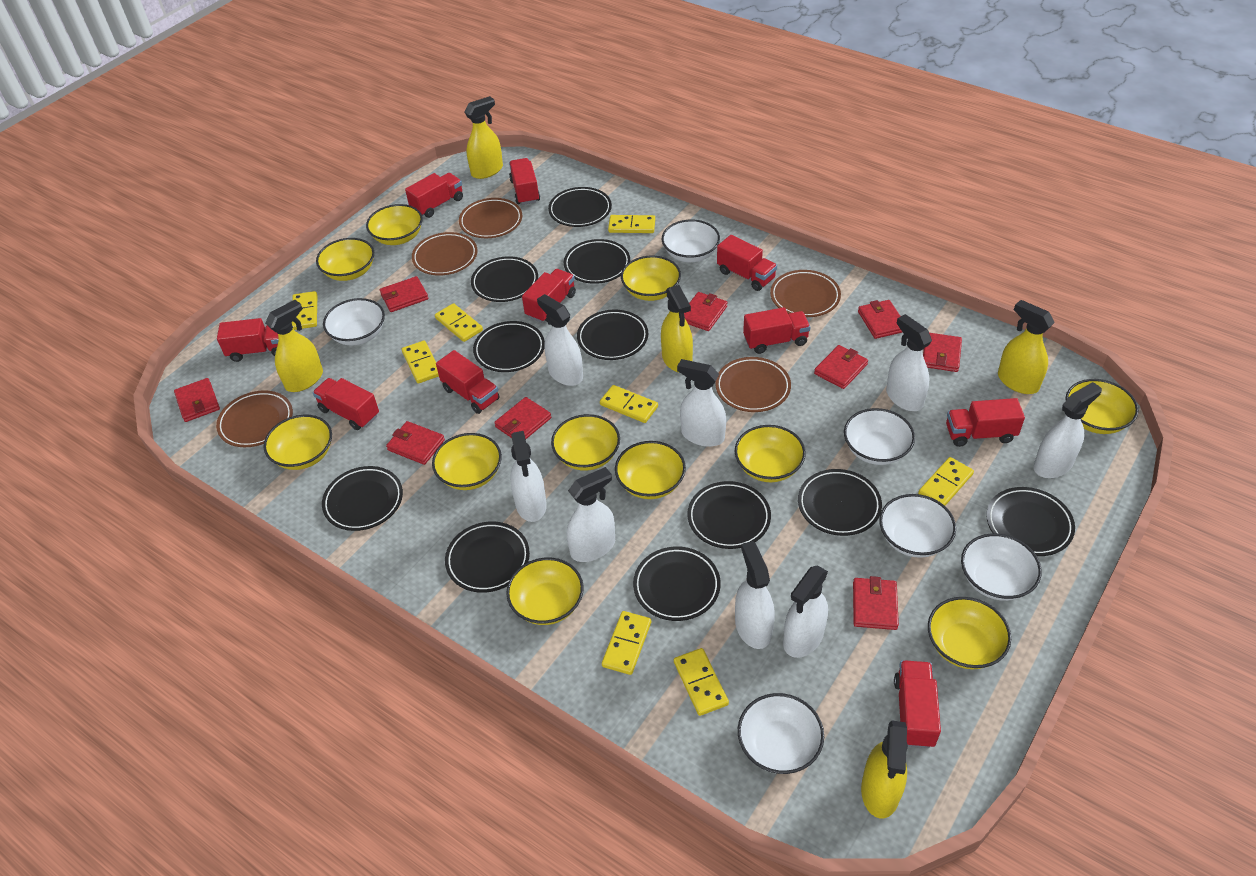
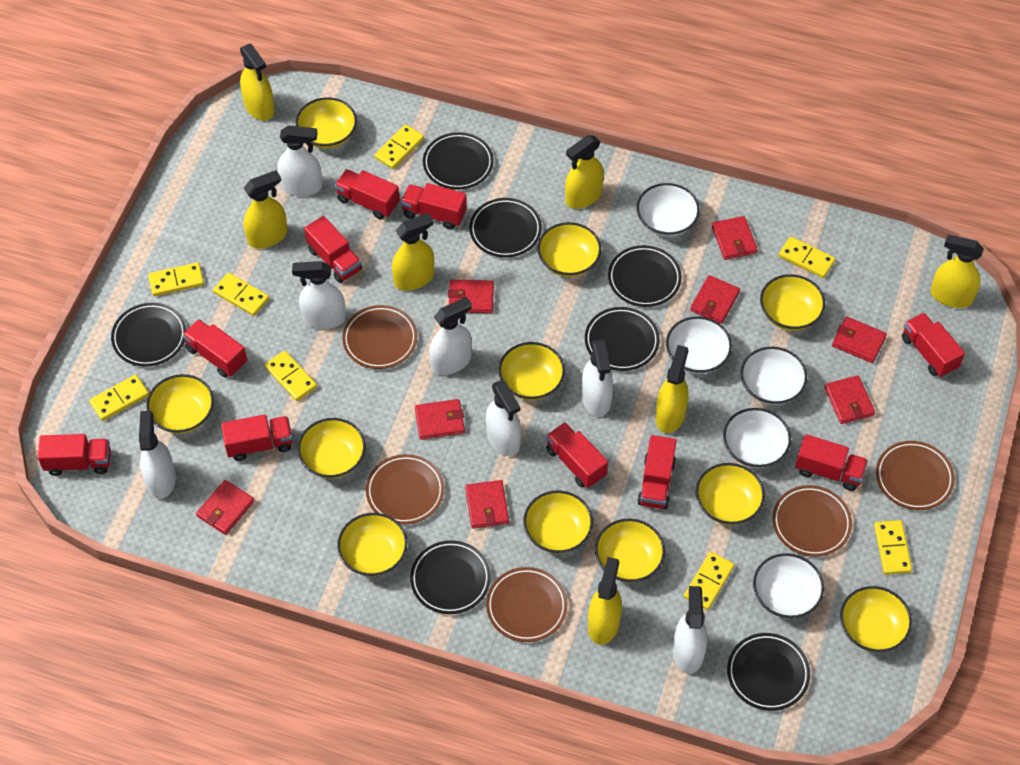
black plate: [322,466,403,531] [445,522,530,593] [471,256,538,302] [473,321,545,372] [548,187,612,227] [564,239,630,284] [577,309,648,360] [633,546,721,621] [687,481,771,549] [798,469,882,536] [986,487,1075,556] = 11 -> [111,303,186,367] [410,540,491,614] [423,132,494,190] [469,198,542,257] [585,307,660,371] [608,245,682,307] [727,633,810,711] = 7
red wallet: [174,378,220,422] [380,276,428,312] [386,421,445,465] [494,397,551,439] [684,292,727,331] [814,345,868,389] [853,576,899,630] [858,300,903,339] [923,333,962,372] = 9 -> [196,480,254,535] [415,399,465,440] [448,280,494,313] [465,480,509,529] [690,275,740,324] [712,216,758,260] [825,375,875,424] [832,317,887,363] = 8
white bowl: [323,298,385,345] [662,219,720,262] [738,693,824,774] [844,408,915,465] [879,494,956,558] [961,533,1042,601] = 6 -> [637,183,700,237] [666,316,732,374] [723,408,791,468] [741,347,807,405] [753,553,824,618] = 5
white spray bottle: [510,431,547,522] [537,294,583,386] [567,467,615,562] [677,359,726,447] [735,541,775,649] [783,565,828,658] [886,314,932,411] [1034,382,1102,478] = 8 -> [139,411,176,499] [277,125,322,196] [292,261,346,329] [429,297,472,375] [486,380,521,456] [582,339,613,416] [673,586,708,674] = 7
yellow spray bottle: [265,300,323,392] [464,96,503,179] [661,285,693,373] [861,720,908,819] [998,300,1055,394] = 5 -> [240,44,275,121] [244,170,287,249] [392,213,434,291] [565,135,604,209] [588,557,622,645] [655,345,689,433] [931,235,984,308] = 7

